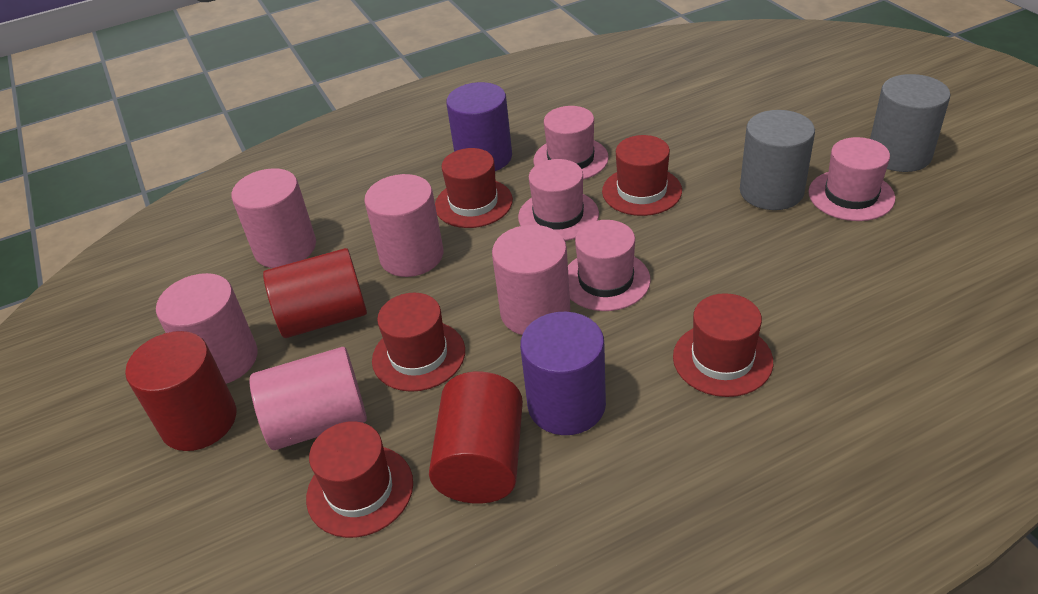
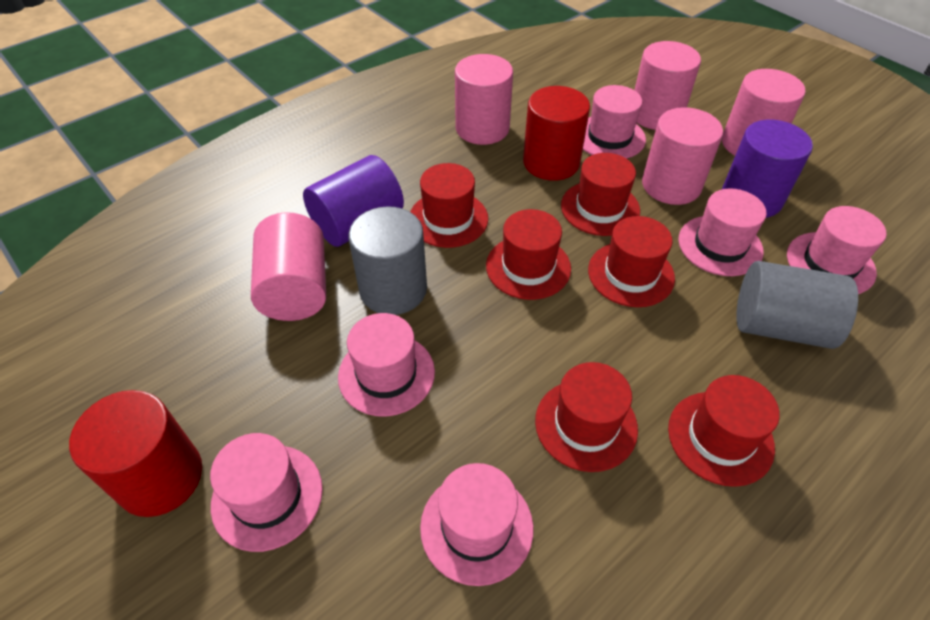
pink hat: [518,159,599,241] [534,106,609,180] [568,220,651,311] [808,137,895,221] = 4 -> [210,433,323,552] [338,313,435,417] [420,463,534,586] [583,85,646,159] [678,188,766,276] [787,206,887,294] = 6
red cylinder: [125,331,236,451] [263,248,367,338] [429,372,523,504] = 3 -> [69,390,202,517] [523,86,590,181] = 2
red hat: [306,421,413,538] [372,293,465,392] [435,148,513,228] [602,135,682,216] [673,293,773,397] = 5 -> [410,163,488,248] [486,209,571,300] [535,362,638,472] [561,153,640,236] [588,216,675,307] [668,375,780,487] = 6

